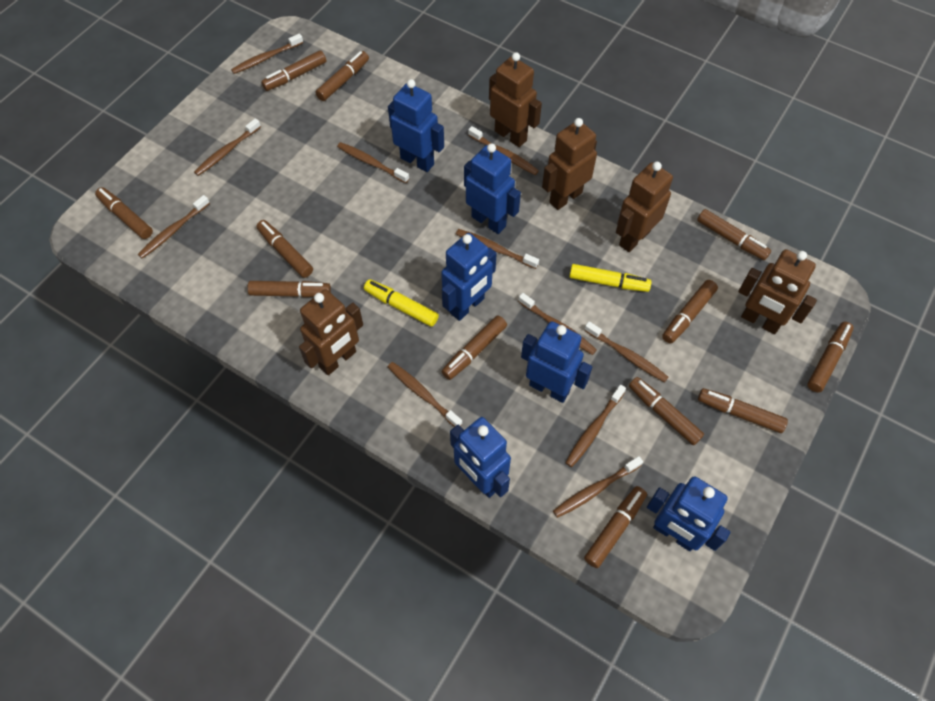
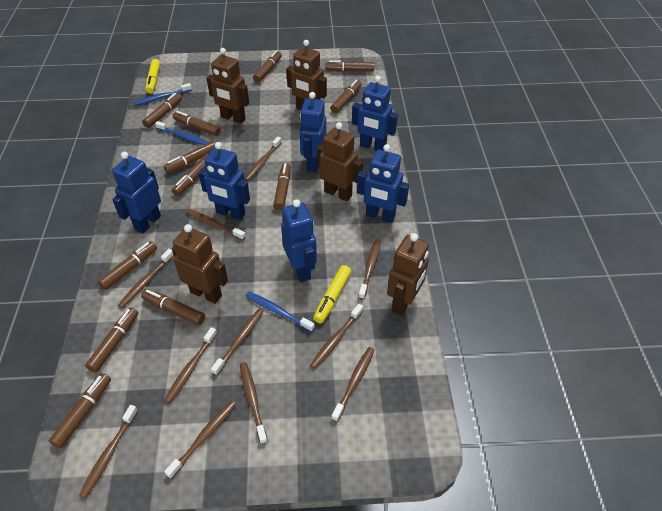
blue toothbrush: none = 0 -> [134,83,192,105] [155,121,209,145] [246,292,315,332] = 3

